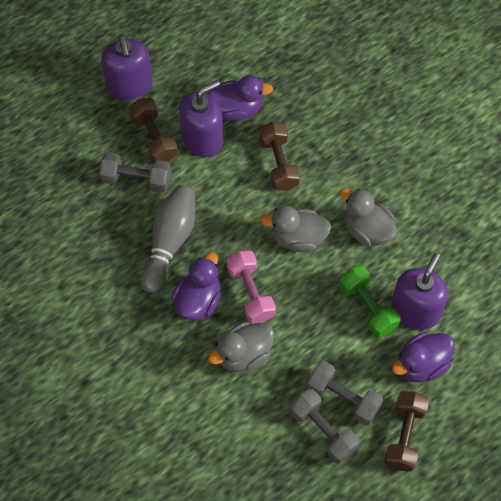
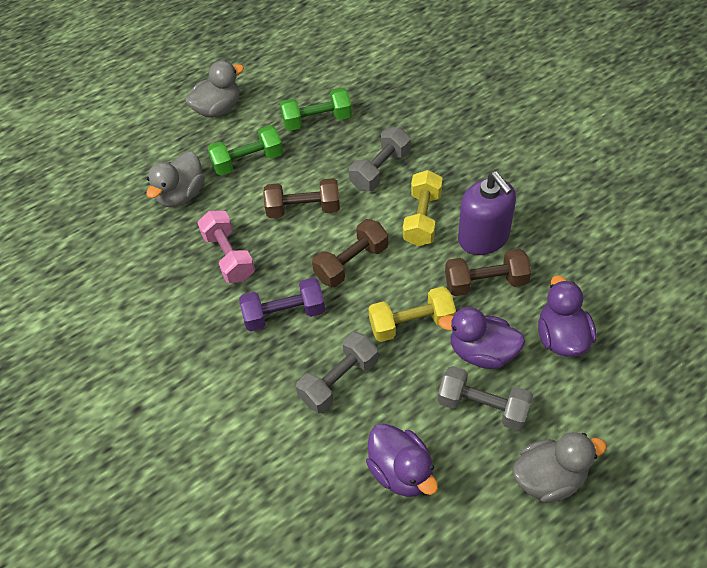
green dumbbell: [339,265,401,338] = 1 -> [207,125,283,175] [280,88,352,131] = 2
grey bowling pin: [141,185,195,293] = 1 -> none = 0
purple dumbbell: none = 0 -> [239,277,325,331] = 1
purple soap dispenser: [101,36,153,100] [179,80,223,157] [391,253,448,330] = 3 -> [458,171,516,255] = 1
yellow dumbbell: none = 0 -> [368,286,456,342] [403,170,443,246] = 2

